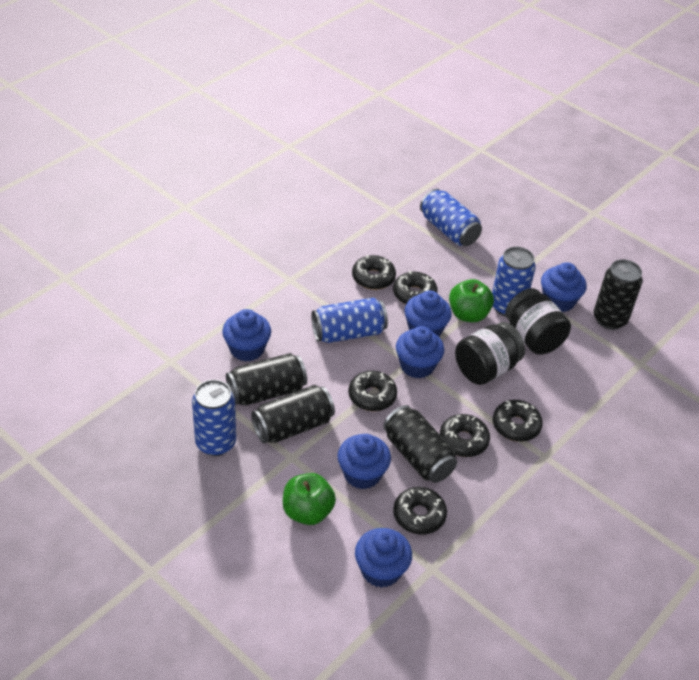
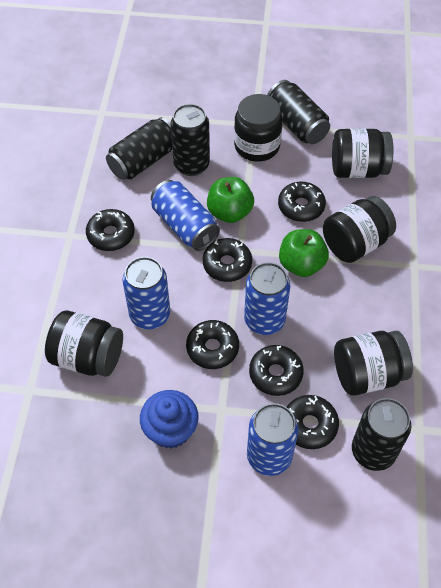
black jar: [455,322,525,385] [505,288,571,355] = 2 -> [45,310,123,377] [234,94,283,162] [323,196,396,263] [332,128,393,178] [334,331,413,395] = 5
blue cupcake: [222,309,271,362] [337,434,391,489] [355,528,412,588] [396,326,444,379] [404,291,452,337] [541,262,587,312] = 6 -> [140,390,199,449] = 1

